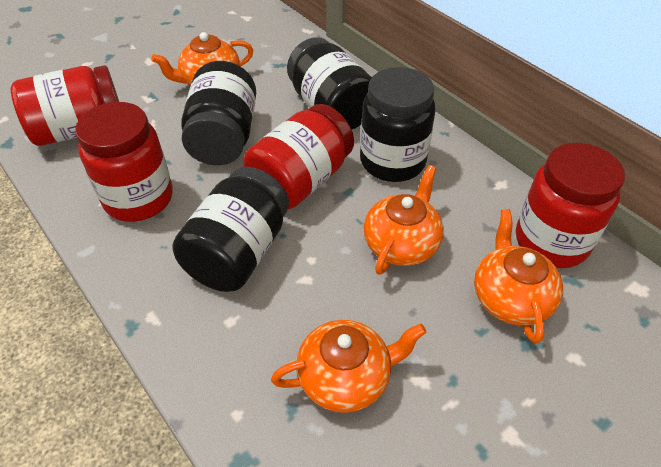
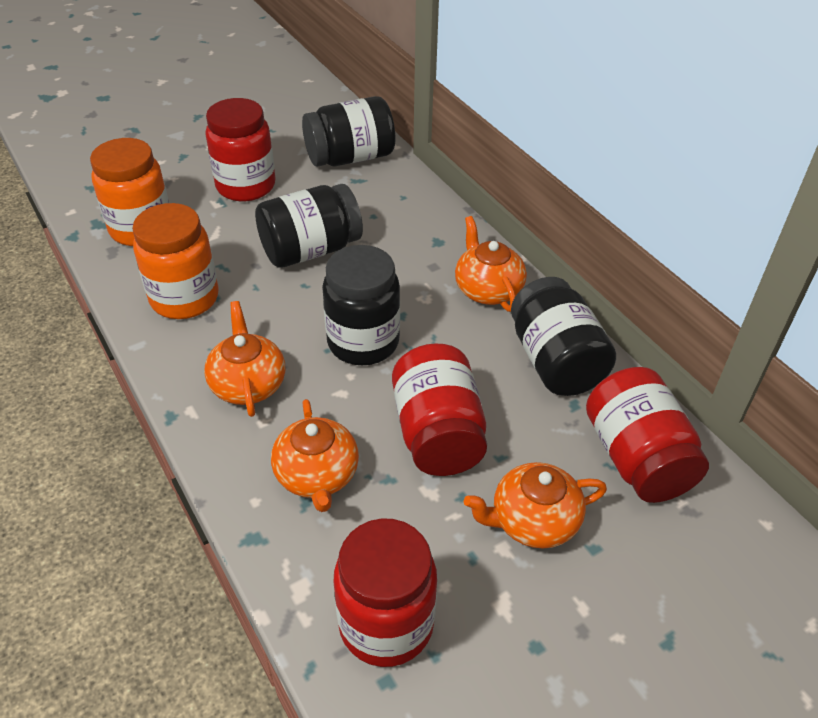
orange jar: none = 0 -> [90,138,169,246] [132,203,218,319] = 2

